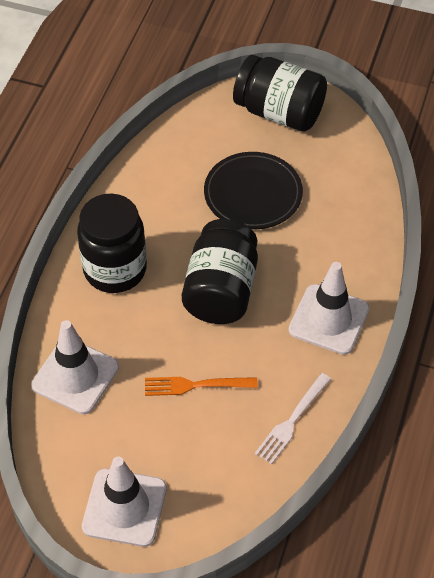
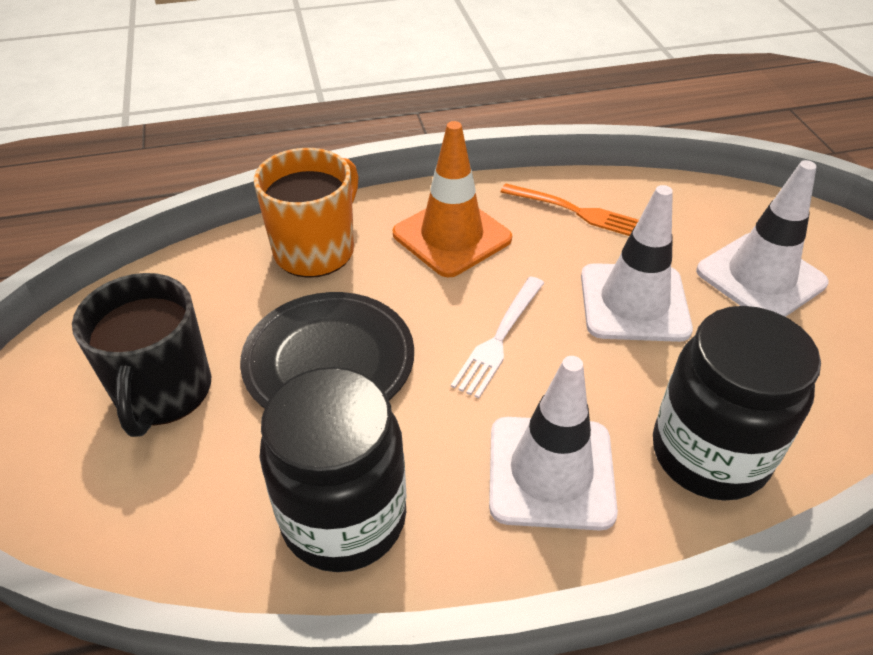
black jar: [77,194,147,293] [182,219,258,324] [233,55,327,132] = 3 -> [259,367,407,572] [653,306,821,501] = 2
black mug: none = 0 -> [72,273,211,437] = 1
orange mug: none = 0 -> [254,148,359,278] = 1
orange traffic cone: none = 0 -> [393,121,512,277] = 1

